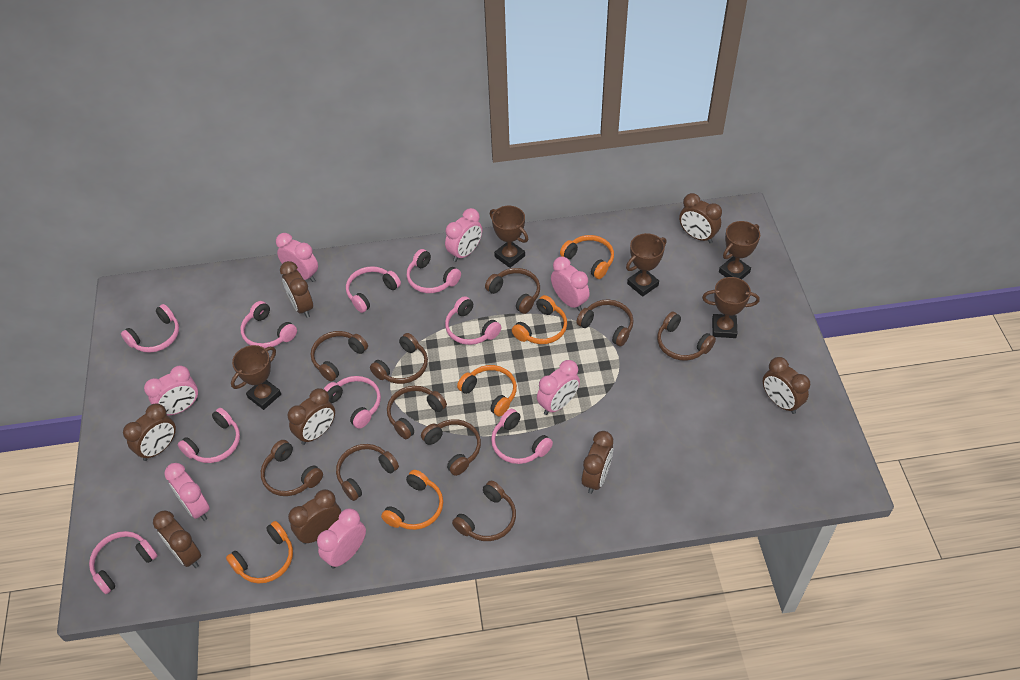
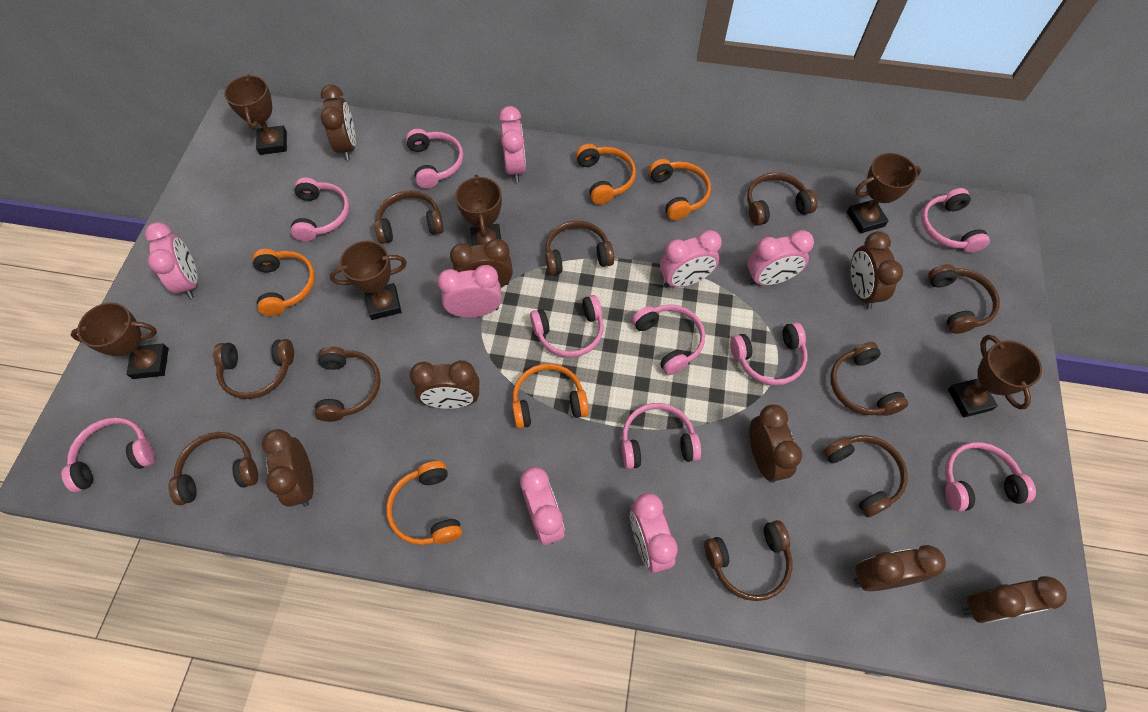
brown trophy: [231,345,281,410] [490,206,528,268] [626,233,667,297] [702,277,760,338] [719,221,760,279] = 5 -> [71,303,169,379] [224,74,287,155] [330,241,407,320] [455,175,502,246] [847,153,921,233] [948,335,1042,418] = 6

